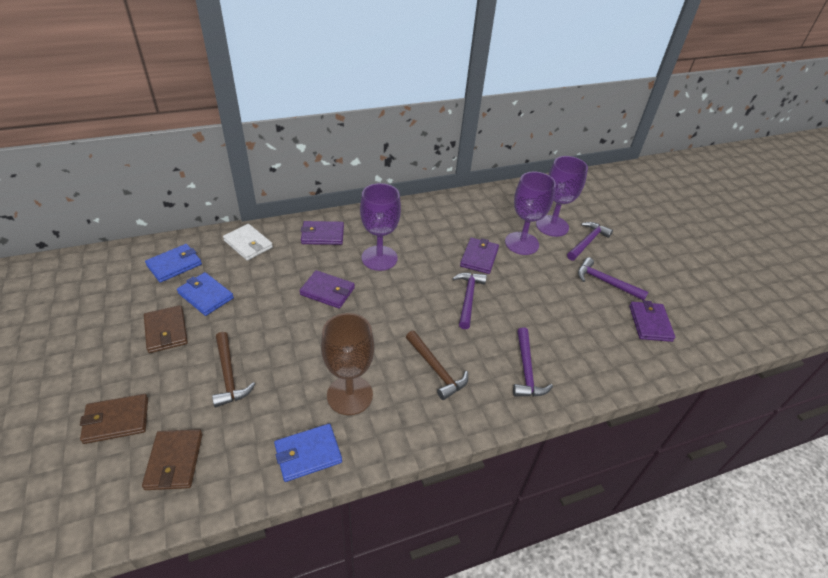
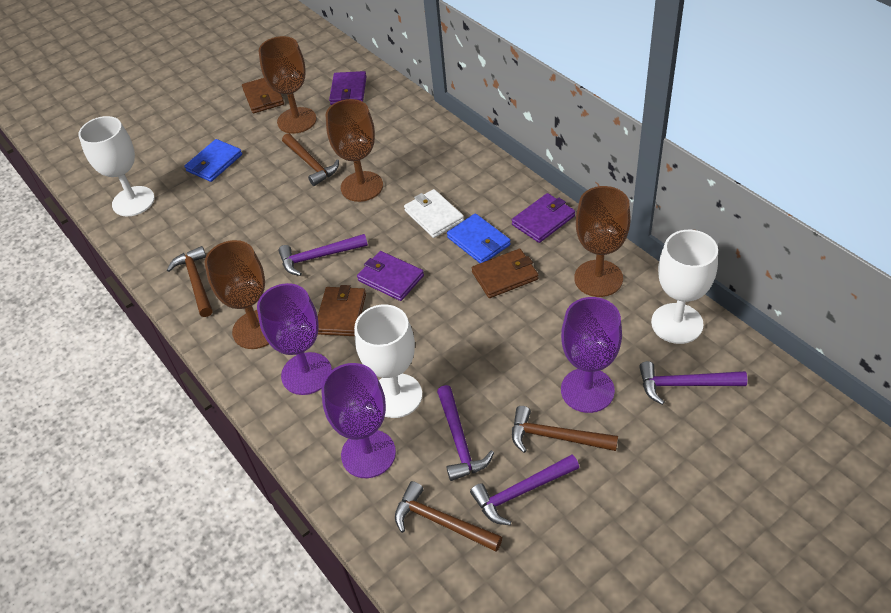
blue wallet: [145,244,202,283] [177,272,234,316] [274,424,342,482] = 3 -> [184,139,242,182] [447,213,511,263] = 2
brown goblet: [321,313,374,415] = 1 -> [205,240,269,349] [259,36,317,134] [326,99,383,202] [574,186,631,297] = 4
brown hammer: [212,332,255,408] [406,331,468,400] = 2 -> [167,246,213,317] [282,133,339,186] [395,481,502,552] [512,406,618,453] = 4
purple wallet: [300,270,355,309] [301,221,344,245] [460,238,499,274] [629,301,675,342] = 4 -> [329,71,367,105] [357,251,424,301] [512,193,575,243] = 3
white goblet: none = 0 -> [78,116,155,217] [354,304,422,418] [651,230,718,344] = 3

